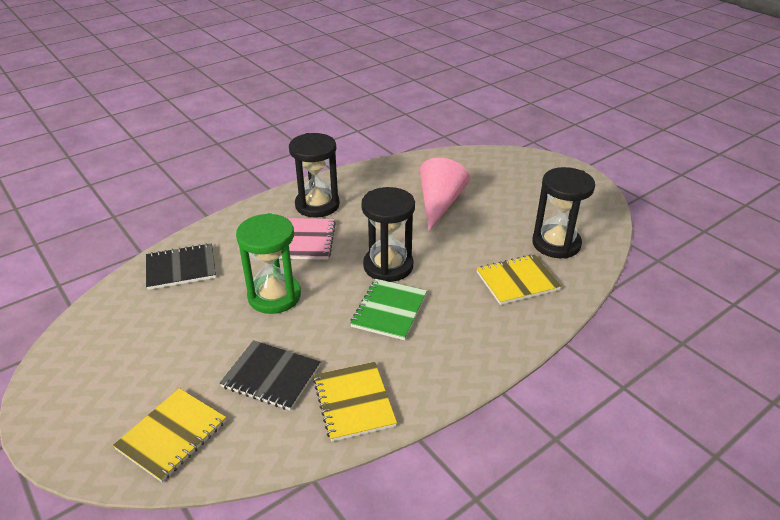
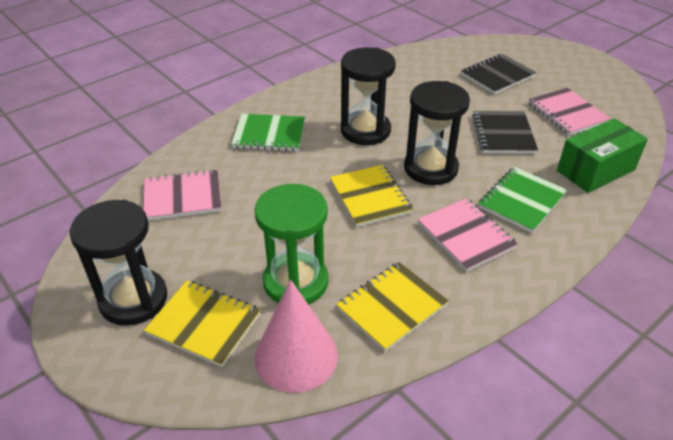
green box: none = 0 -> [557,118,648,193] = 1
green notebook: [350,279,427,340] = 1 -> [231,114,305,151] [478,167,567,233] = 2
pink notebook: [279,218,336,260] = 1 -> [143,169,221,221] [418,198,518,272] [528,88,611,135] = 3

